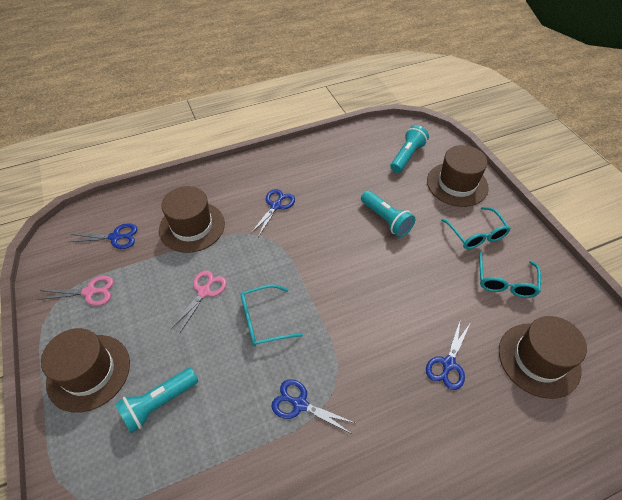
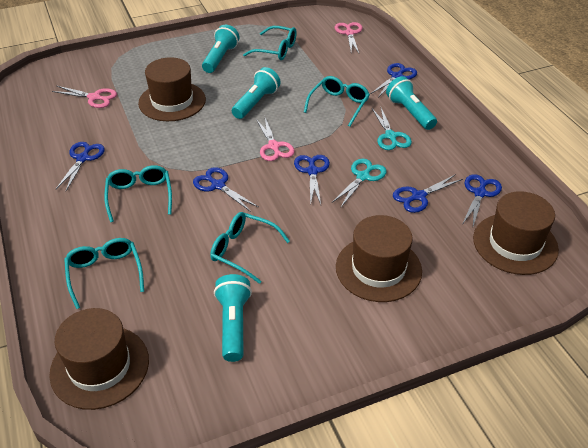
blue scissors: [69,223,137,249] [250,189,295,237] [272,379,355,434] [426,318,471,390] = 4 -> [56,142,105,191] [193,167,258,212] [294,155,330,204] [370,63,417,97] [393,174,463,213] [463,174,502,226] = 6
pink scissors: [38,276,114,306] [171,271,227,334] = 2 -> [52,86,117,108] [256,118,295,161] [335,22,363,53] = 3
turquoise flashlight: [115,368,198,433] [361,191,415,237] [390,125,429,173] = 3 -> [202,25,239,73] [214,274,252,362] [232,67,281,119] [386,76,437,130] = 4
turquoise glasses: [241,285,303,346] [441,207,511,249] [479,252,541,298] = 3 -> [64,238,144,309] [104,165,172,222] [210,212,290,284] [243,26,297,60] [304,76,370,127] = 5
turquoise scissors: none = 0 -> [332,159,387,207] [372,108,412,150] = 2

